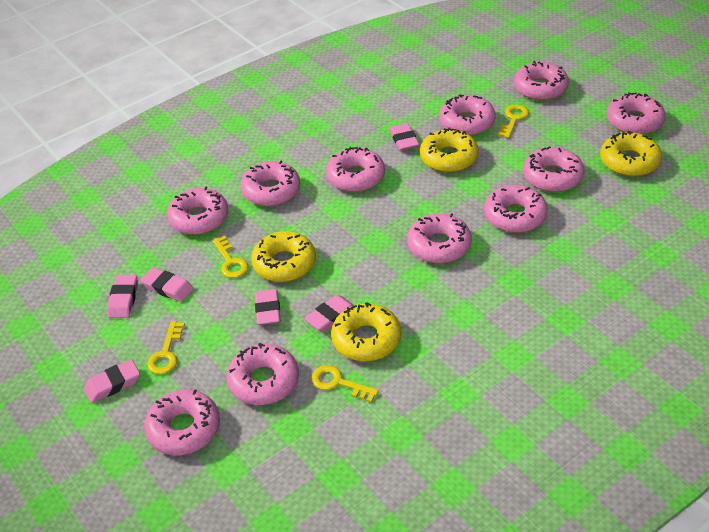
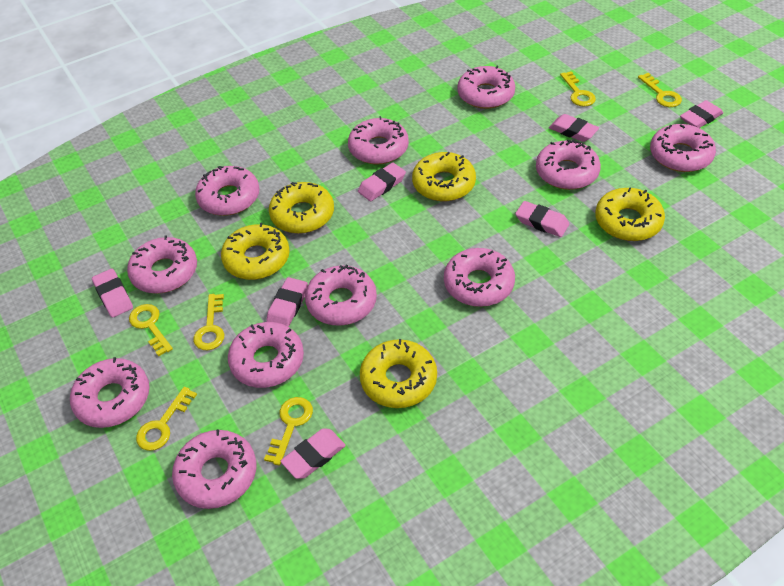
pink eraser: [84,359,140,403] [107,275,138,318] [141,267,194,302] [255,289,281,325] [305,295,354,332] [389,123,419,151] = 6 -> [92,269,133,318] [266,277,308,327] [281,429,346,479] [358,163,406,201] [515,201,569,237] [549,114,599,142] [680,100,723,128] = 7
yellow donut: [251,231,316,282] [331,302,401,361] [420,128,478,172] [600,131,662,177] = 4 -> [221,223,290,280] [269,182,334,234] [360,339,437,408] [412,152,476,202] [595,187,665,241] = 5
yellow key: [147,321,185,374] [213,236,248,278] [311,365,379,402] [498,105,529,138] = 4 -> [129,304,173,357] [136,387,197,451] [193,294,224,350] [264,397,313,466] [560,71,596,107] [638,73,682,107] = 6

